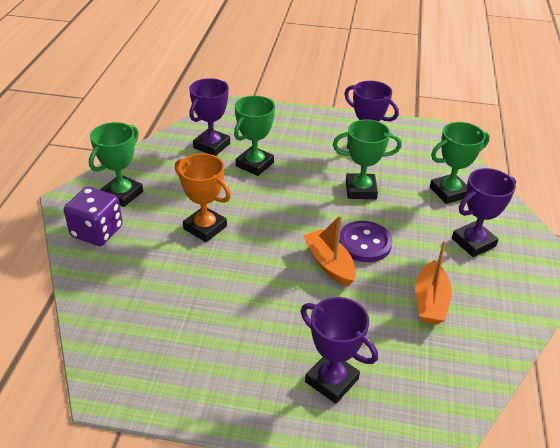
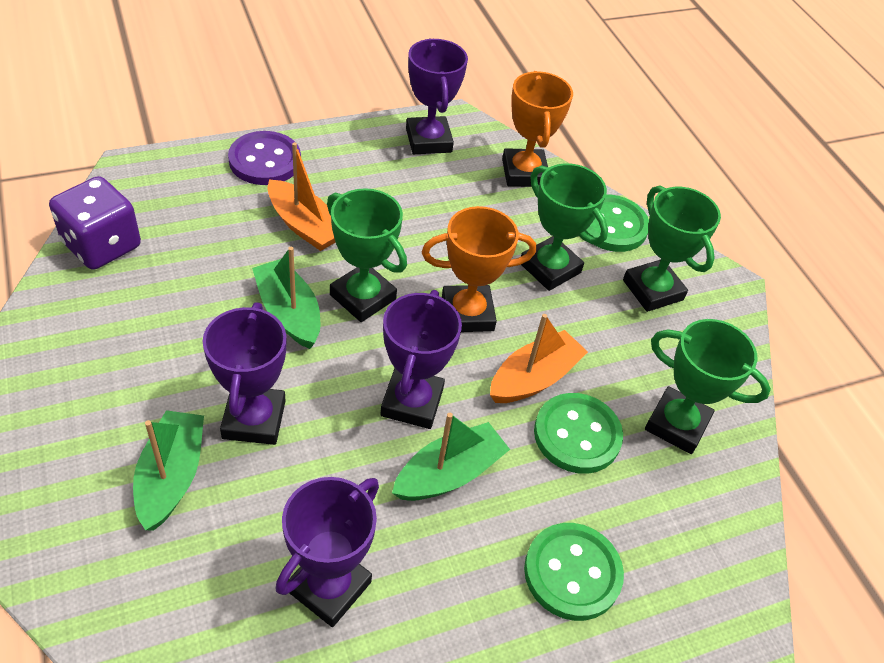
green boat: none = 0 -> [133,410,204,530] [252,247,320,349] [392,413,510,501] = 3
green button: none = 0 -> [524,523,624,621] [534,393,623,474] [585,194,649,252] = 3
orange trophy: [175,153,231,242] = 1 -> [422,206,536,332] [502,71,573,187] = 2

